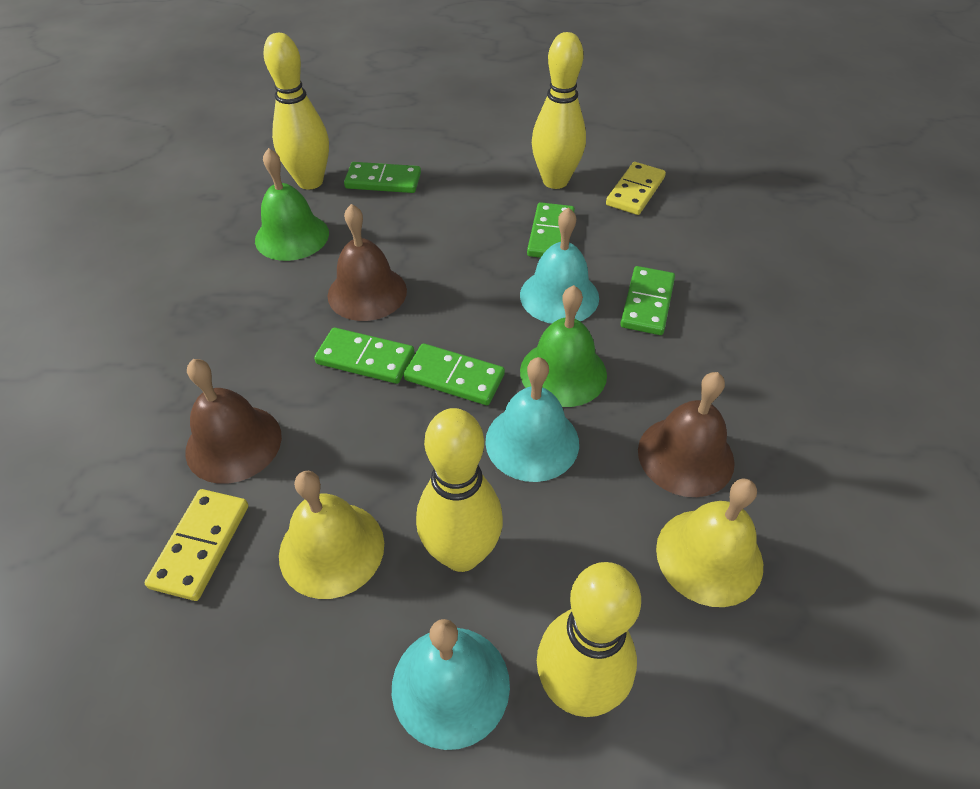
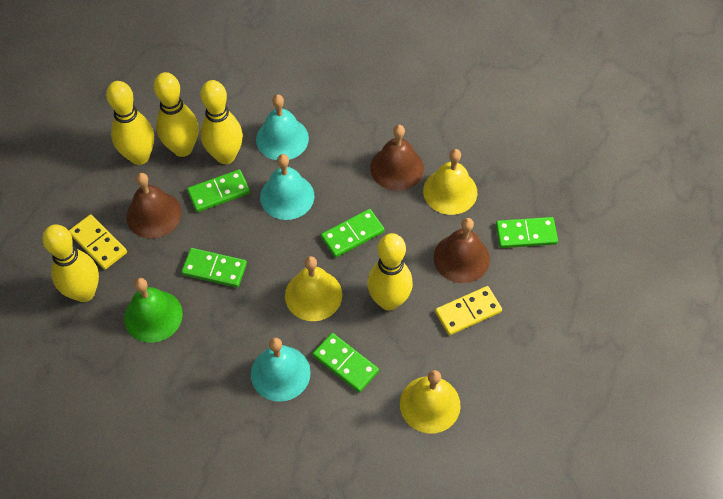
green bell: [255,148,329,261] [520,285,607,407] = 2 -> [124,278,183,343] = 1
yellow bell: [279,471,384,599] [656,478,763,607] = 2 -> [285,256,342,321] [400,370,461,434] [423,149,477,215] = 3
yellow bowling pin: [264,33,329,190] [416,408,503,572] [532,32,586,189] [537,562,641,717] = 4 -> [42,224,99,302] [106,81,154,165] [154,72,199,157] [200,80,243,164] [367,233,413,311] = 5

